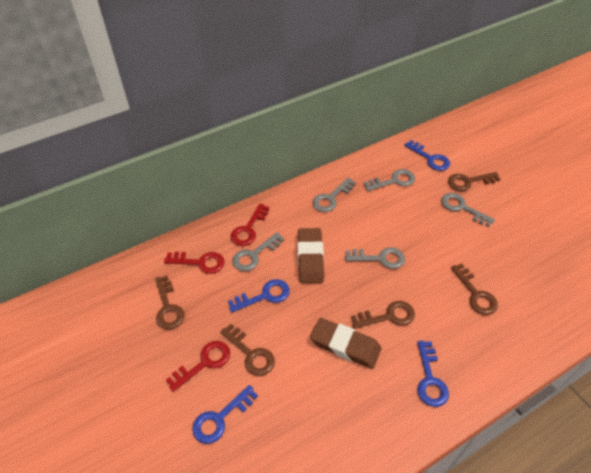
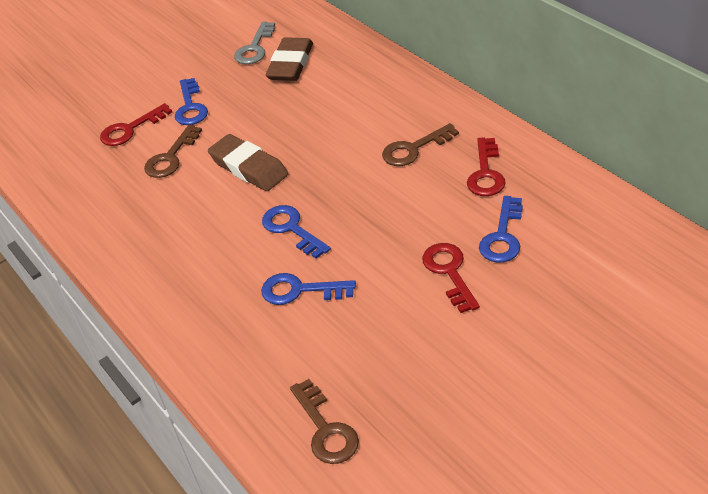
brown key: [155,276,185,330] [220,324,275,376] [351,301,415,329] [448,172,500,191] [451,263,498,315] = 5 -> [144,125,202,178] [290,379,359,464] [382,123,459,166] = 3
grey key: [232,232,284,271] [313,178,356,212] [345,247,405,269] [364,169,415,191] [441,193,495,227] = 5 -> [234,21,275,64] = 1

